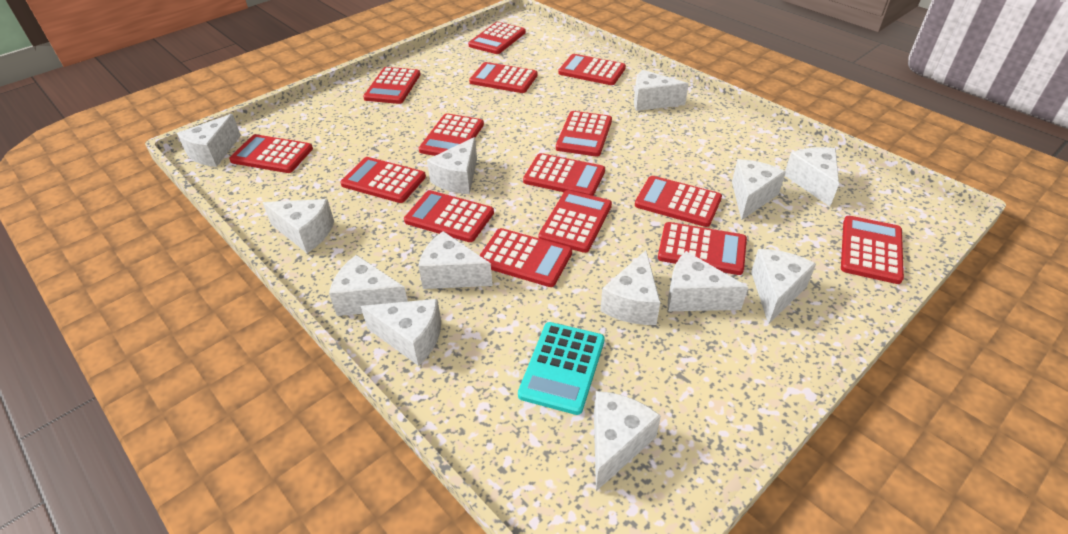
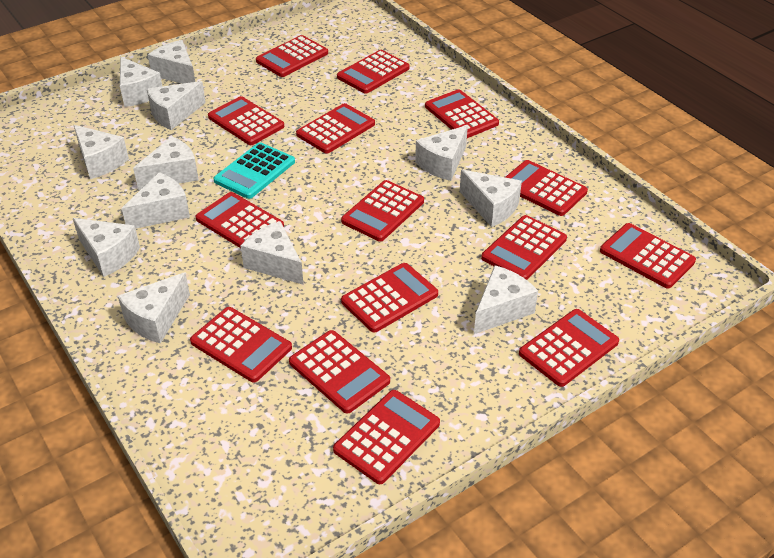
white cheese: [177,114,241,167] [263,199,334,253] [329,255,408,316] [361,299,441,366] [418,231,493,289] [427,137,477,194] [594,391,661,491] [600,250,660,325] [634,70,689,111] [668,251,748,311] [732,159,786,221] [751,249,816,325] [785,147,839,207] = 13 -> [73,218,140,277] [74,125,129,179] [118,272,190,344] [120,57,162,107] [122,172,190,229] [133,136,199,190] [147,81,206,130] [148,40,195,84] [241,221,304,285] [415,125,468,181] [460,169,522,227] [474,265,538,334] = 12

